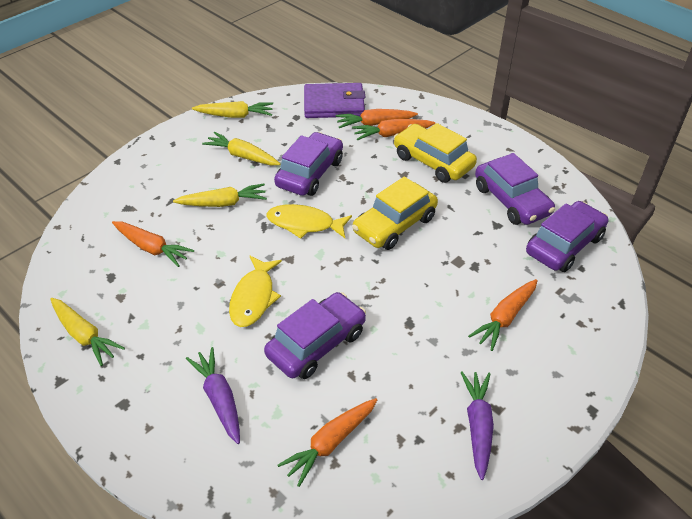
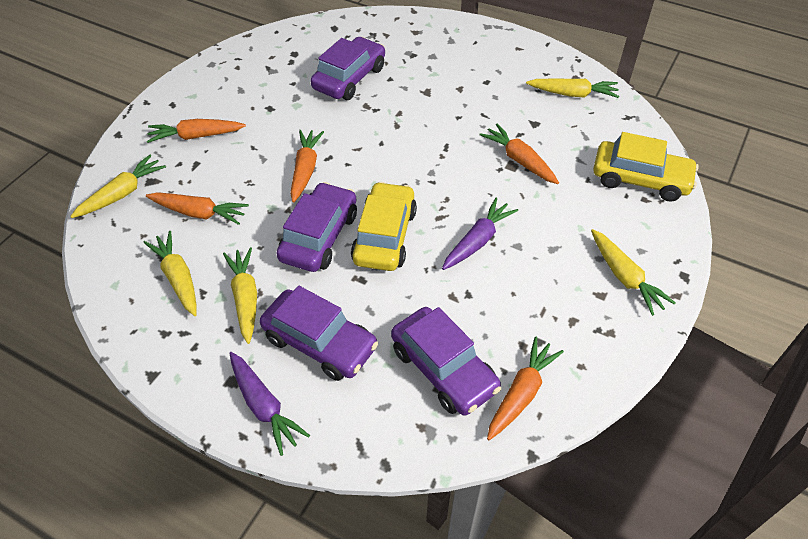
purple wallet: [304,83,365,118] = 1 -> none = 0
yellow carrot: [51,298,125,366] [173,183,267,207] [192,101,273,118] [202,132,280,165] = 4 -> [70,155,166,218] [143,231,196,316] [223,247,257,344] [526,79,619,98] [591,229,676,316] = 5
yellow fish: [229,256,282,327] [267,204,352,239] = 2 -> none = 0

